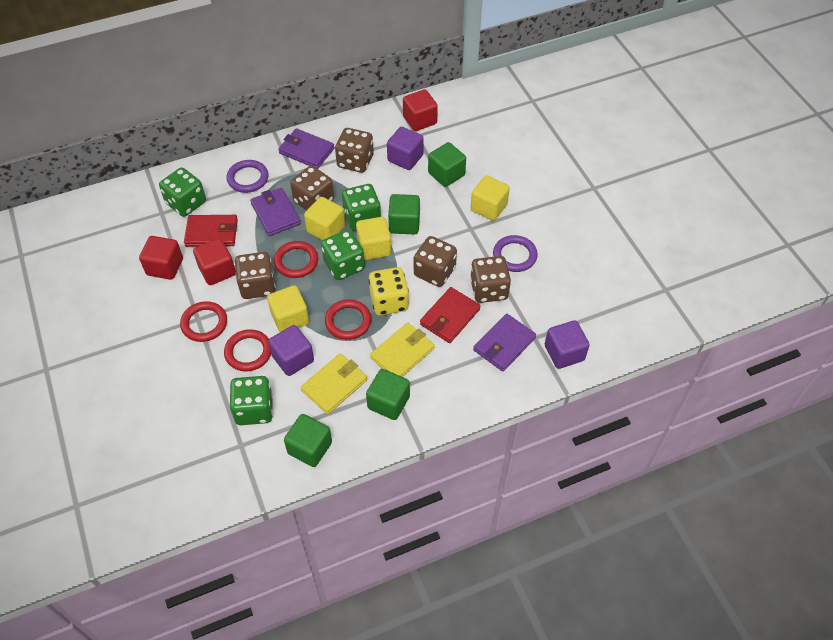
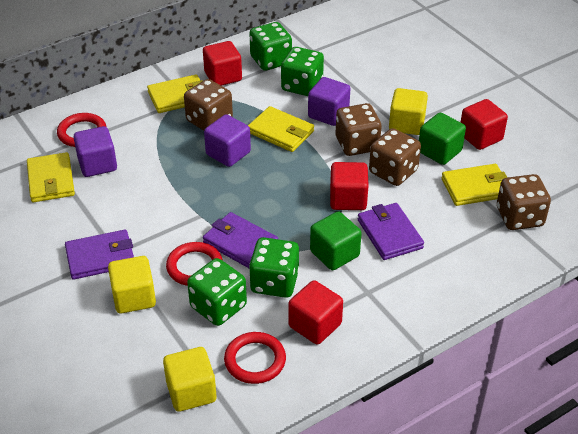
brown dice: [235,252,275,299] [290,166,334,211] [335,128,374,173] [414,236,457,287] [470,256,511,303] = 5 -> [184,79,233,131] [336,103,382,156] [369,128,421,186] [497,174,551,230] = 4
green cube: [284,414,332,467] [366,369,410,420] [388,194,420,234] [428,142,466,187] = 4 -> [310,211,361,270] [419,113,466,165] = 2
purple ring: [227,160,268,193] [493,235,538,272] = 2 -> none = 0
red cube: [139,236,183,280] [193,238,236,285] [403,89,438,131] = 3 -> [203,41,242,86] [288,280,343,345] [330,162,369,210] [461,99,508,150] = 4
red ring: [180,301,227,342] [224,329,271,372] [274,241,318,278] [325,299,372,340] = 4 -> [57,113,106,147] [166,242,223,286] [224,332,286,384] = 3
red wallet: [184,215,238,247] [420,287,480,343] = 2 -> none = 0
yellow cube: [267,285,309,332] [304,197,345,240] [356,217,391,260] [471,175,510,221] = 4 -> [108,256,156,313] [163,347,216,412] [389,88,428,135] = 3
yellow dice: [369,267,409,316] = 1 -> none = 0
yellow wallet: [301,353,367,414] [370,323,435,377] = 2 -> [27,152,75,203] [147,74,203,113] [248,106,314,152] [441,164,508,206] = 4

